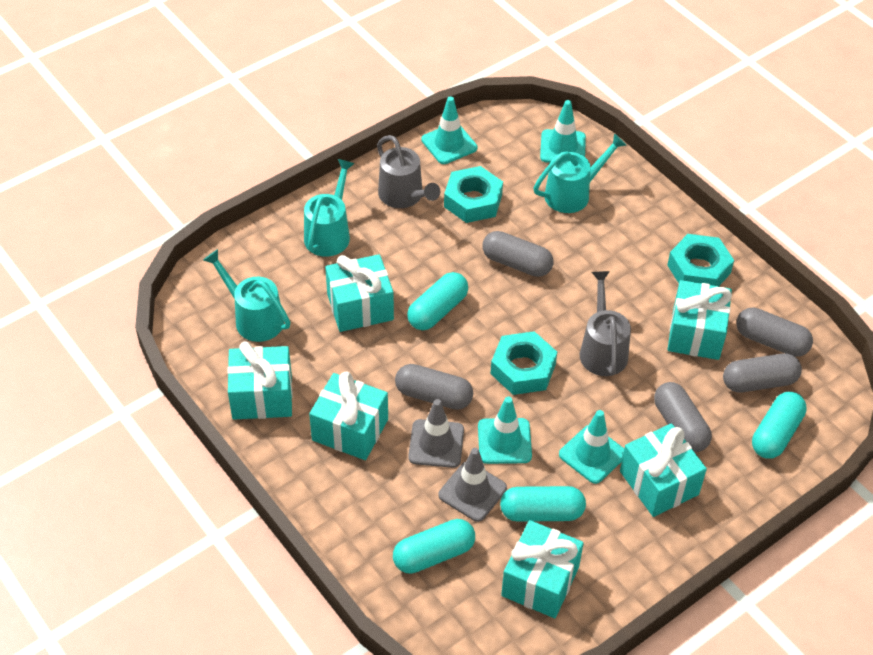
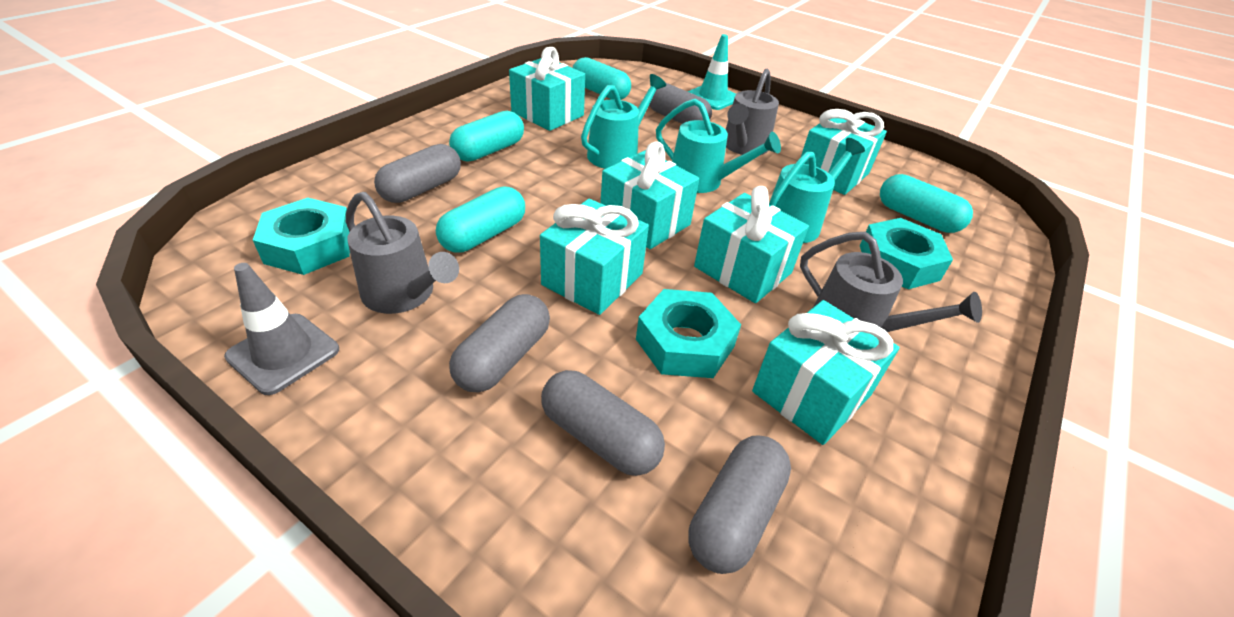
grey traffic cone: [408,399,464,468] [438,448,507,522] = 2 -> [224,263,339,395] = 1
grey watering can: [377,135,440,208] [580,271,631,376] = 2 -> [346,192,459,314] [726,68,779,155] [800,232,982,332] = 3
turquoise traffic cone: [421,96,477,164] [478,397,532,464] [540,100,586,163] [559,410,624,484] = 4 -> [688,34,736,110] = 1

